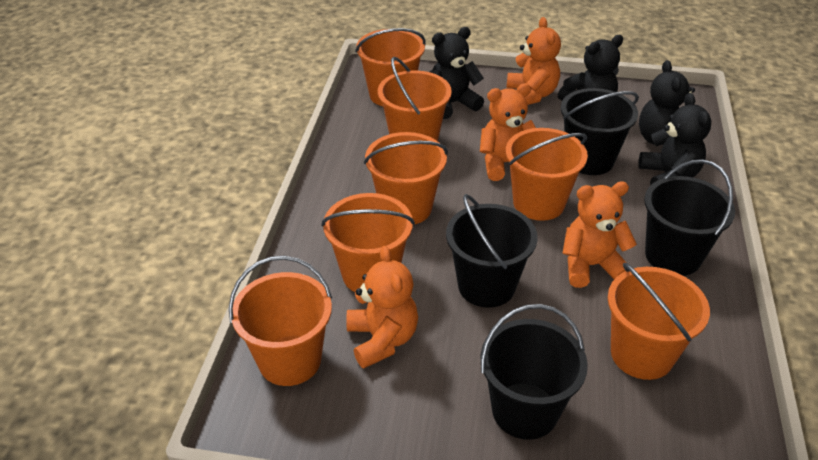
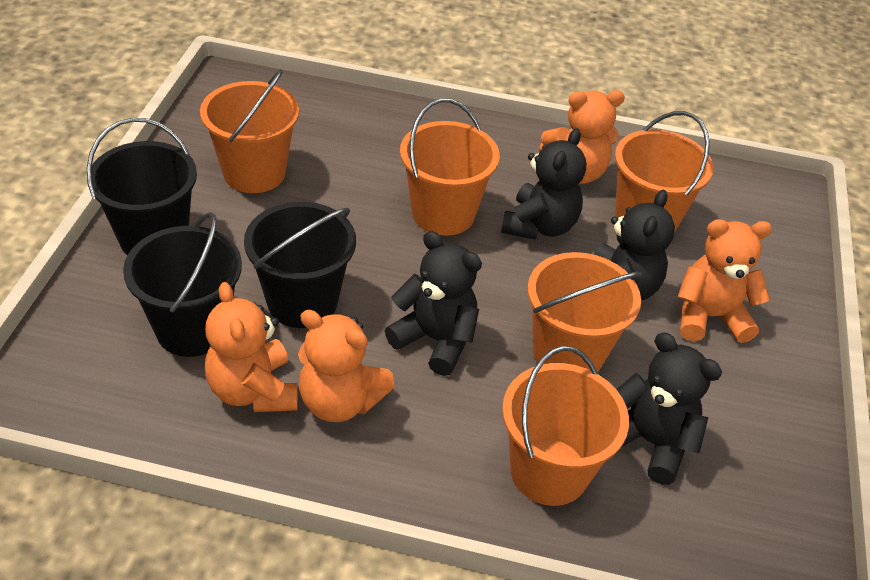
black bucket: [446,194,538,308] [481,304,588,440] [561,88,639,175] [644,159,735,276] = 4 -> [87,118,197,255] [123,212,242,357] [244,202,356,328] = 3
orange bucket: [229,256,332,386] [322,193,415,292] [355,28,426,106] [364,132,448,225] [378,57,452,141] [506,128,588,221] [608,263,710,380] = 7 -> [200,69,299,193] [400,99,500,236] [502,346,629,506] [527,252,642,372] [615,111,713,233] = 5

